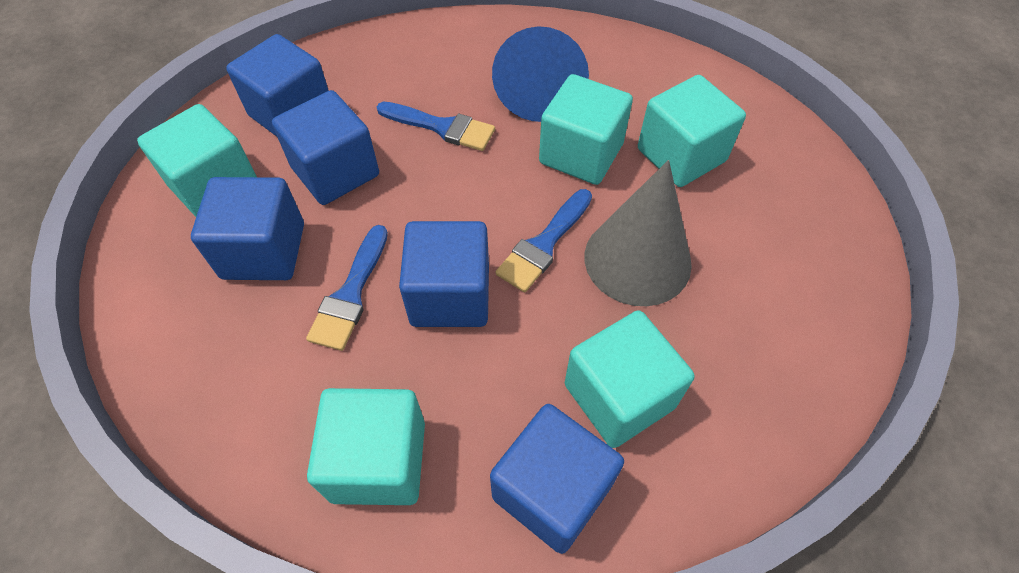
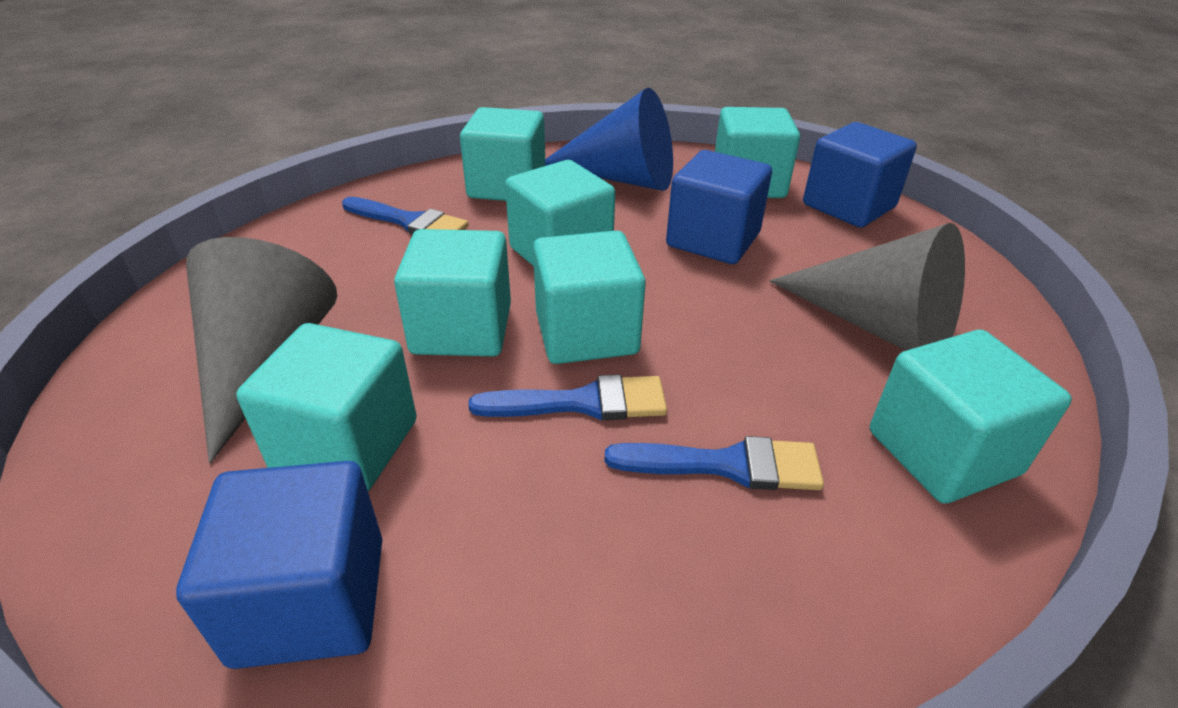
blue cube: [191,177,304,280] [226,34,329,137] [272,90,379,205] [399,221,489,327] [490,404,624,554] = 5 -> [176,461,382,669] [666,150,772,264] [803,122,917,228] = 3
grey cone: [584,160,692,306] = 1 -> [186,237,337,463] [769,223,965,351] = 2
turquoise cube: [137,104,257,217] [307,388,425,505] [539,74,633,185] [565,310,695,448] [638,75,746,187] = 5 -> [236,323,417,491] [394,229,511,356] [460,107,546,201] [505,160,615,266] [533,230,646,364] [715,107,800,198] [870,330,1072,504] = 7

